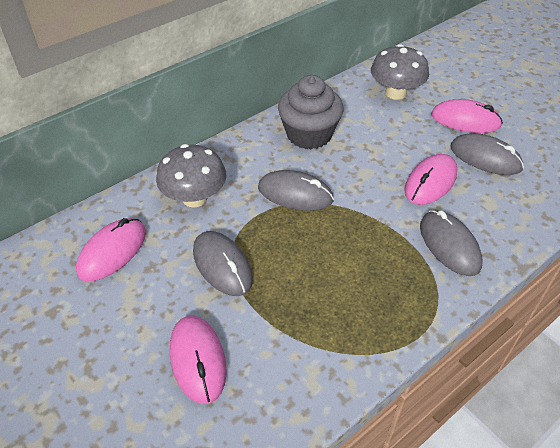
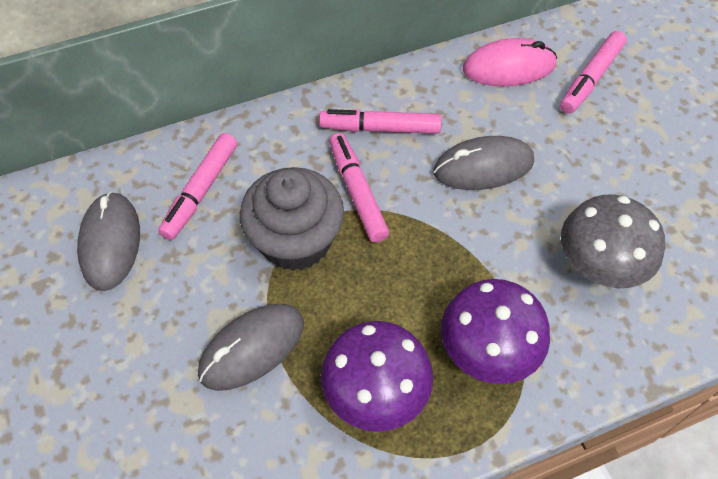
grey mouse: [193,231,253,296] [258,170,334,211] [420,211,482,276] [450,133,524,175] = 4 -> [77,191,140,291] [198,304,304,391] [433,136,534,190] = 3
grey mushroom: [156,144,226,208] [371,44,429,100] = 2 -> [561,194,665,288] = 1
pink marker: none = 0 -> [158,133,237,240] [319,109,442,134] [329,133,389,242] [560,31,627,114] = 4
pink mouse: [76,218,146,281] [170,316,227,404] [404,154,457,205] [431,99,503,133] = 4 -> [463,38,557,86] = 1
purple mushroom: none = 0 -> [321,321,433,432] [441,279,550,384] = 2

